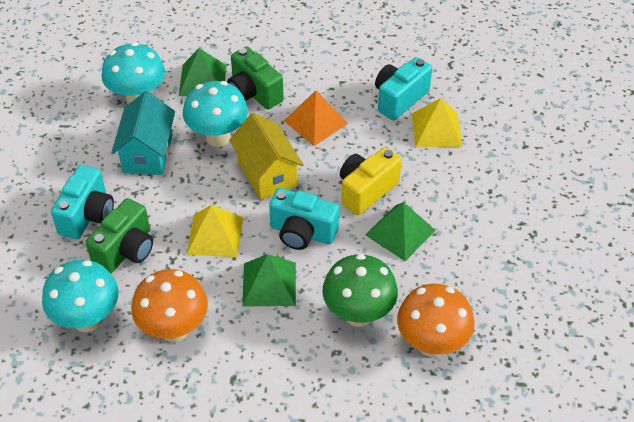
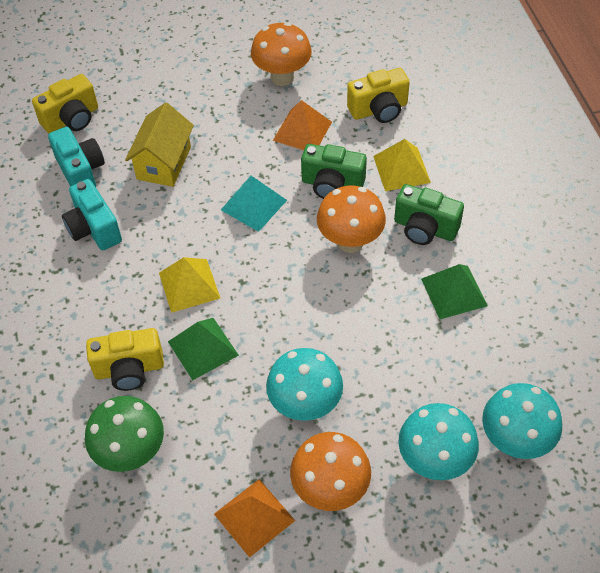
green pyramid: [179,48,227,96] [242,254,296,307] [365,202,436,261] = 3 -> [168,318,239,380] [421,264,488,319] = 2
orange mushroom: [131,269,208,342] [397,284,474,357] = 2 -> [251,22,312,86] [290,432,371,511] [317,186,386,253] = 3
orange pyramid: [284,90,348,146] = 1 -> [214,479,295,558] [273,100,332,150] = 2
turquoise camera: [51,165,114,239] [269,188,339,250] [375,57,432,120] = 3 -> [48,127,105,187] [62,179,122,250] = 2
turquoise house: [111,91,175,175] = 1 -> none = 0
turquoise pyramid: none = 0 -> [221,176,287,232] = 1
yellow camera: [340,147,402,215] = 1 -> [32,74,98,133] [86,328,164,391] [347,68,410,123] = 3

